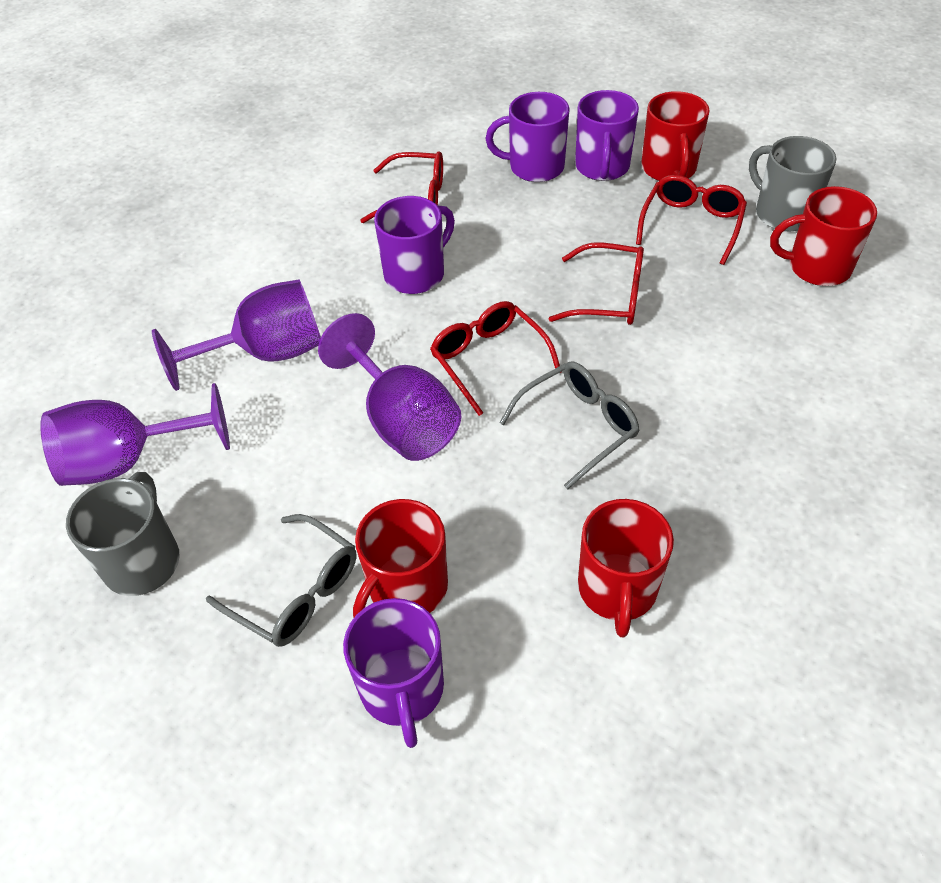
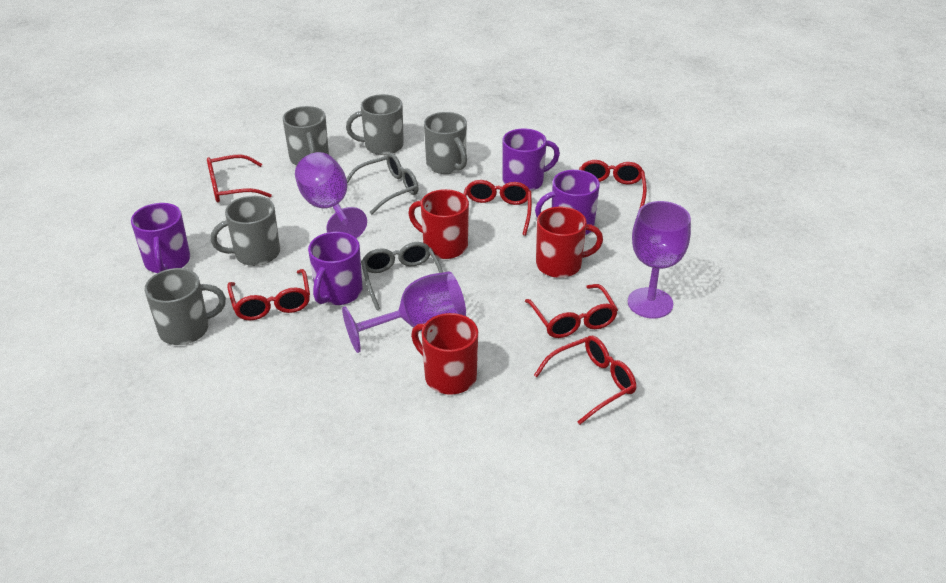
grey mug: [66,472,180,596] [749,136,836,232] = 2 -> [144,268,226,345] [211,196,280,266] [283,106,329,166] [346,94,404,155] [424,112,467,174] = 5
red glasses: [360,152,443,223] [430,301,562,416] [549,242,644,325] [636,175,747,265] = 4 -> [207,155,272,202] [227,269,310,321] [464,180,532,236] [525,284,618,338] [534,336,636,425] [579,160,647,209] = 6
red mug: [353,499,448,617] [578,499,674,637] [641,91,710,181] [770,186,877,286] = 4 -> [408,189,469,259] [411,313,478,395] [536,207,603,278] = 3

